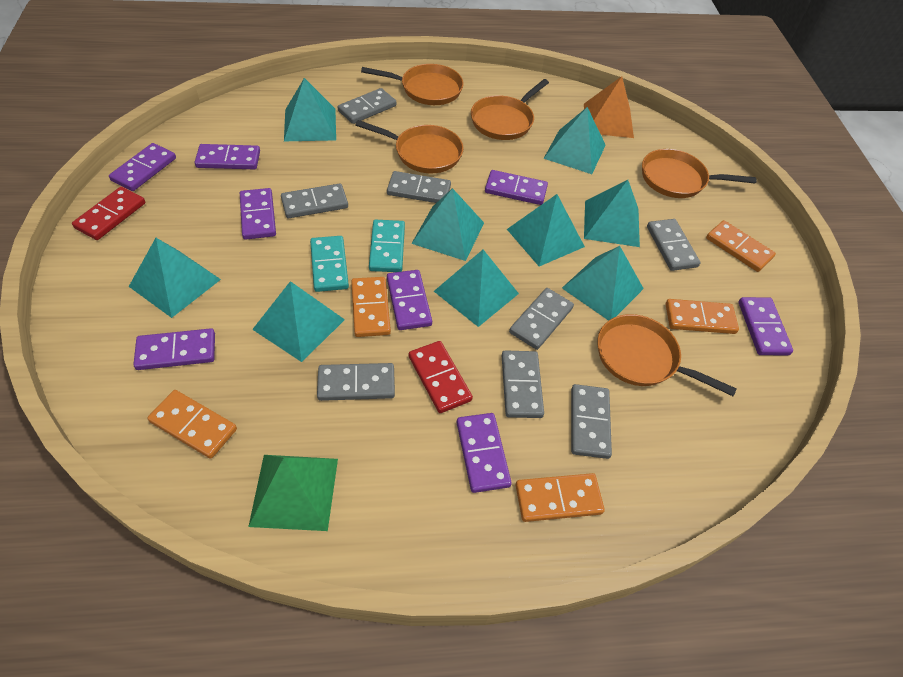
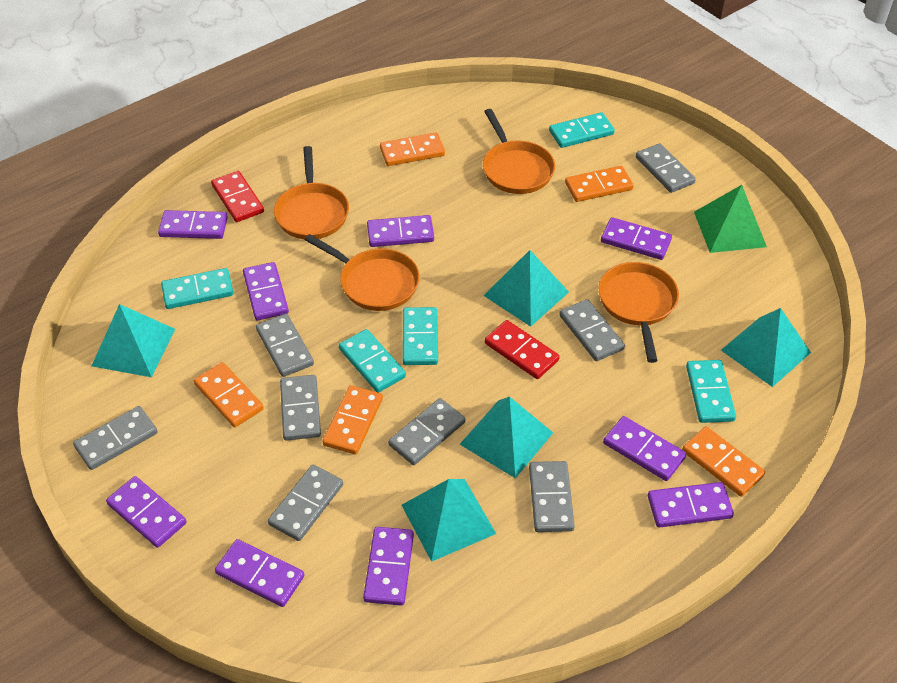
orange pan: [355,120,464,173] [361,64,464,105] [471,79,549,140] [597,314,737,396] [642,149,757,198] = 5 -> [274,146,349,239] [305,234,420,311] [483,109,555,194] [599,262,679,363] = 4
orange pyramid: [584,76,634,138] = 1 -> none = 0
purple domino: [109,143,176,191] [133,328,215,370] [195,144,260,169] [240,188,276,240] [387,270,432,330] [456,413,512,493] [485,170,548,205] [739,297,793,355] = 8 -> [106,476,187,548] [158,210,228,239] [215,539,304,607] [243,262,289,321] [363,527,414,606] [367,215,434,247] [601,217,672,260] [603,416,686,481] [648,482,734,528] = 9
turquoise domino: [310,236,349,292] [369,220,405,272] = 2 -> [161,268,234,309] [339,329,406,393] [403,307,438,365] [549,112,615,148] [686,360,736,423] = 5
turquoise pyramid: [129,238,221,318] [252,281,345,362] [284,78,336,141] [411,188,484,261] [434,250,519,327] [507,194,585,266] [543,107,606,174] [562,246,644,321] [584,180,640,247] = 9 -> [92,304,175,377] [402,479,496,562] [460,396,553,479] [484,250,569,327] [721,308,811,387] = 5

